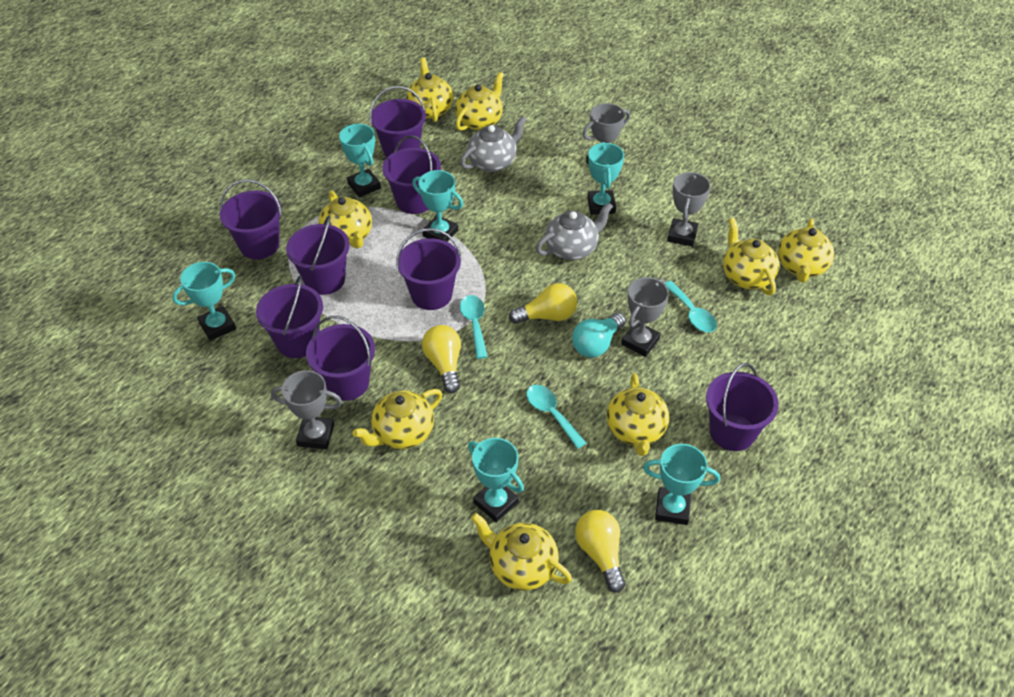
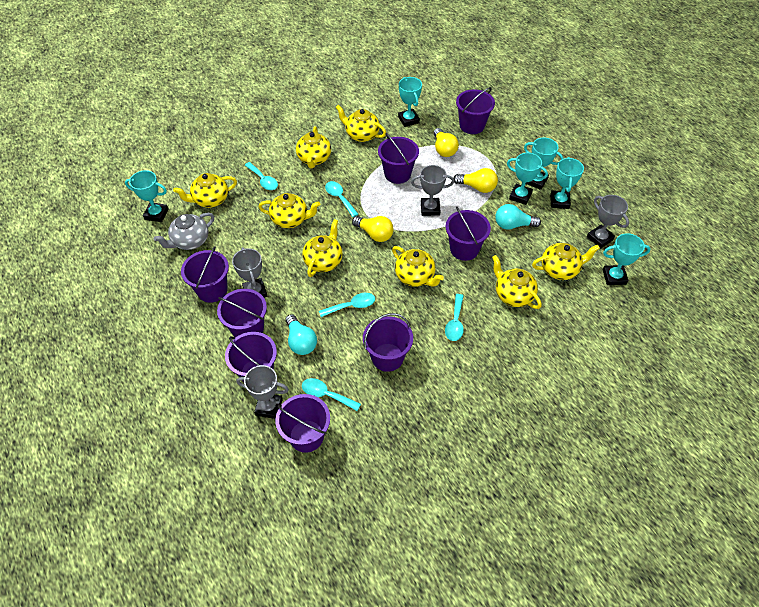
grey teapot: [460,116,527,172] [536,203,613,260] = 2 -> [154,213,214,250] = 1
turquoise light bulb: [572,313,626,358] = 1 -> [285,314,317,355] [495,204,541,230] = 2
turquoise spoon: [460,295,488,359] [526,385,587,449] [664,281,717,332] = 3 -> [245,162,278,190] [302,378,361,411] [319,293,375,317] [325,181,358,217] [445,294,464,341] = 5

